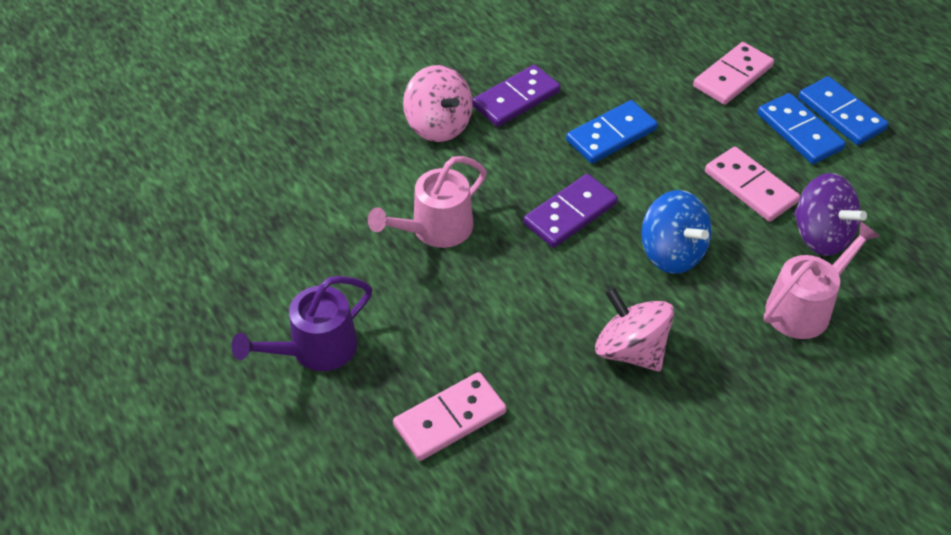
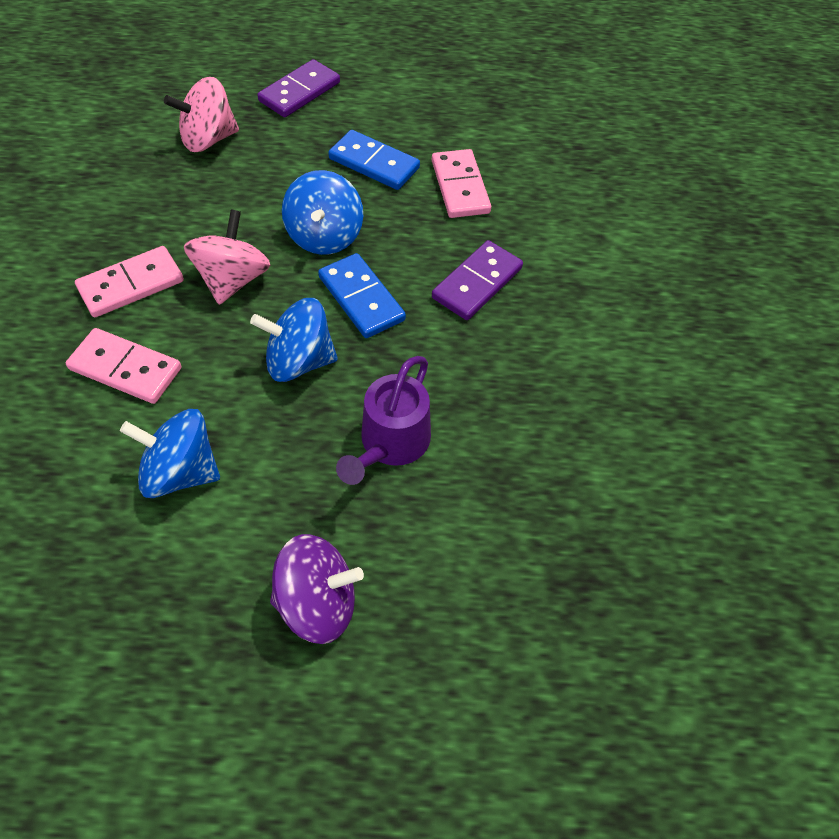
blue domino: [566,100,658,164] [757,93,846,164] [798,76,889,145] = 3 -> [318,253,406,338] [328,130,420,190] = 2
blue spinning top: [641,190,712,274] = 1 -> [120,409,220,498] [250,298,338,382] [282,170,363,255] = 3
pink watering can: [368,156,487,248] [764,221,881,339] = 2 -> none = 0

